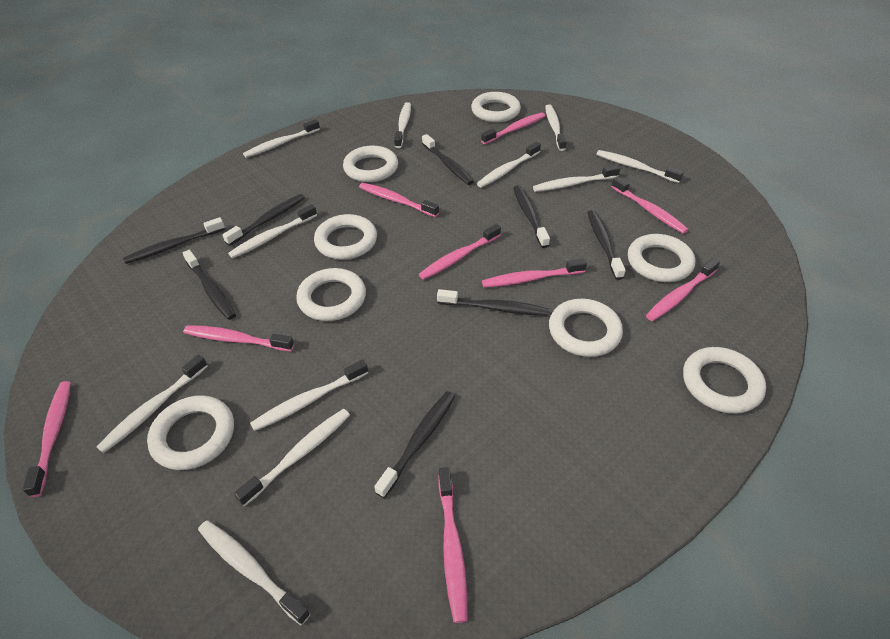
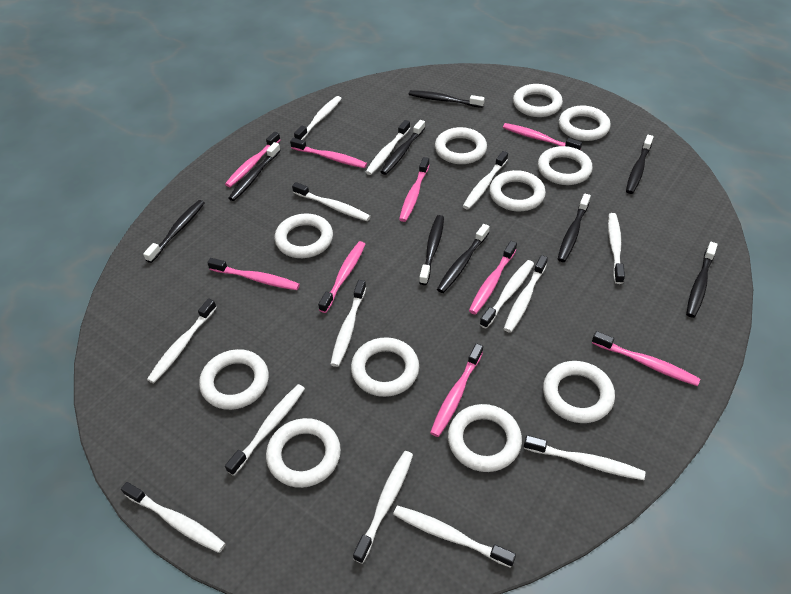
black toothbrush: [123,217,225,264] [183,250,236,320] [222,194,305,246] [374,391,455,498] [422,134,474,185] [437,289,548,316] [513,185,550,248] [587,210,626,280] = 8 -> [143,200,204,263] [229,142,281,201] [381,120,425,175] [409,90,485,108] [419,215,444,285] [437,224,490,293] [558,194,591,262] [626,135,654,194] [686,242,718,318] = 9
white ring: [147,395,234,470] [296,268,366,321] [314,214,377,260] [343,146,398,182] [471,92,521,122] [549,299,623,357] [628,234,695,282] [683,347,766,414] = 8 -> [199,349,269,410] [266,418,341,488] [274,213,333,258] [351,337,419,397] [435,127,487,164] [448,404,522,472] [489,170,546,211] [513,84,563,117] [538,146,593,185] [543,361,615,423] [559,106,611,141] = 11
white toothbrush: [97,354,208,453] [198,520,311,625] [228,204,317,259] [234,409,350,506] [243,119,320,158] [250,359,368,431] [394,102,411,148] [477,142,541,188] [533,165,620,192] [545,104,567,151] [596,150,684,183] = 11 -> [121,482,226,553] [147,299,217,383] [225,384,305,476] [292,182,371,221] [294,96,342,140] [331,280,366,367] [353,451,413,564] [365,120,410,175] [393,506,516,568] [463,151,508,210] [480,260,534,329] [504,255,548,333] [524,435,645,480] [608,213,625,284] = 14

